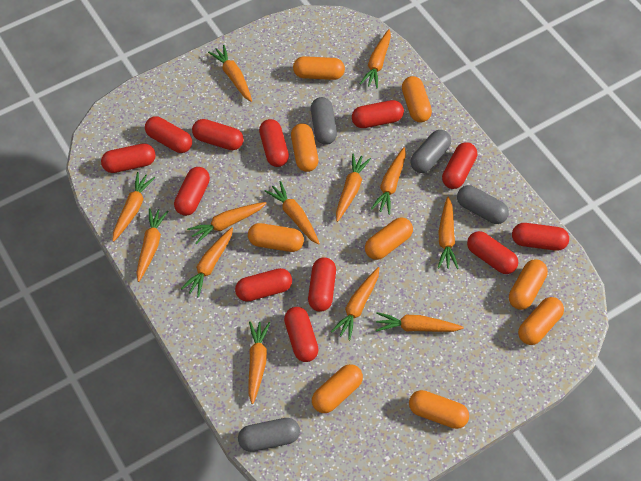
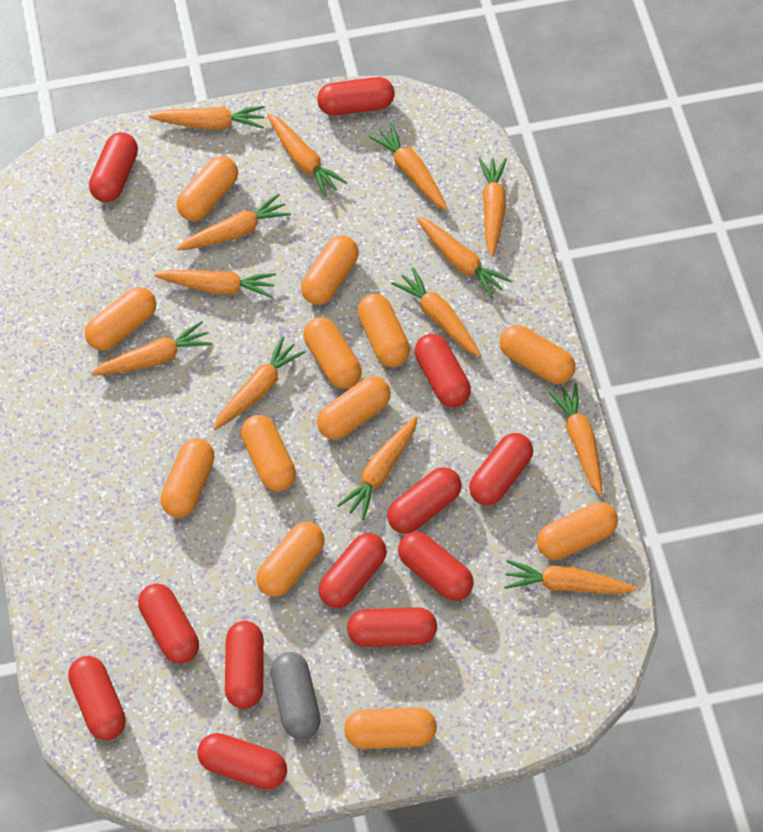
grey capsule: [238,418,300,452] [311,97,337,145] [410,130,451,173] [457,185,509,224] = 4 -> [271,652,321,740] = 1
orange capsule: [248,223,304,252] [291,123,318,172] [293,56,345,80] [312,364,363,413] [365,217,413,260] [402,76,432,122] [409,390,469,429] [509,259,548,310] [518,297,564,345] = 9 -> [85,287,156,351] [160,438,215,518] [177,156,238,221] [241,415,296,492] [256,522,325,597] [301,235,359,305] [303,317,362,389] [317,376,391,440] [344,707,437,749] [357,294,410,367] [499,325,576,384] [537,502,618,560] = 12

